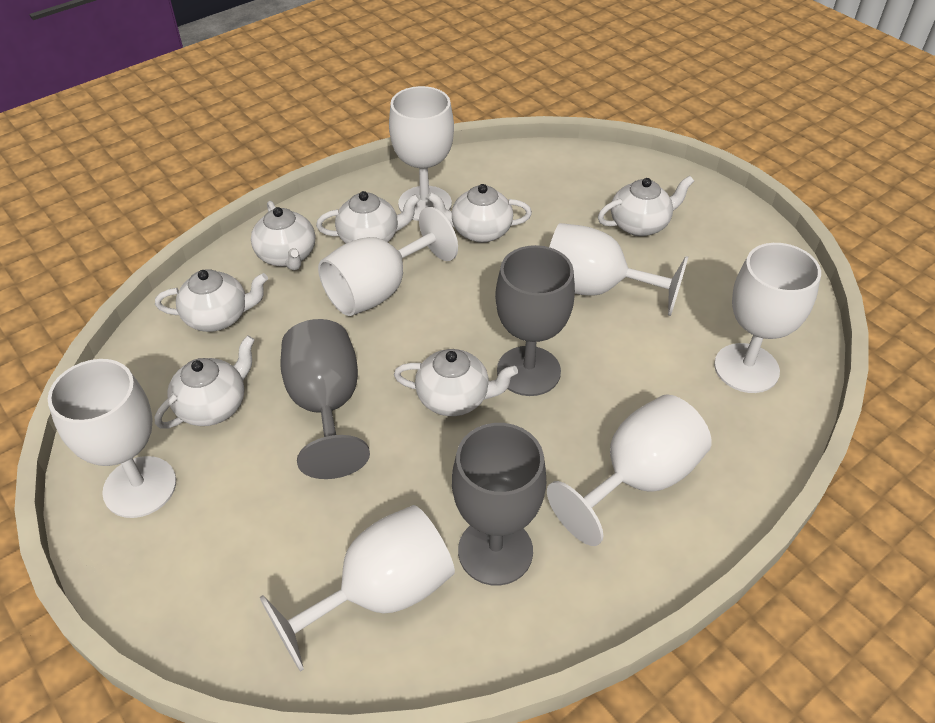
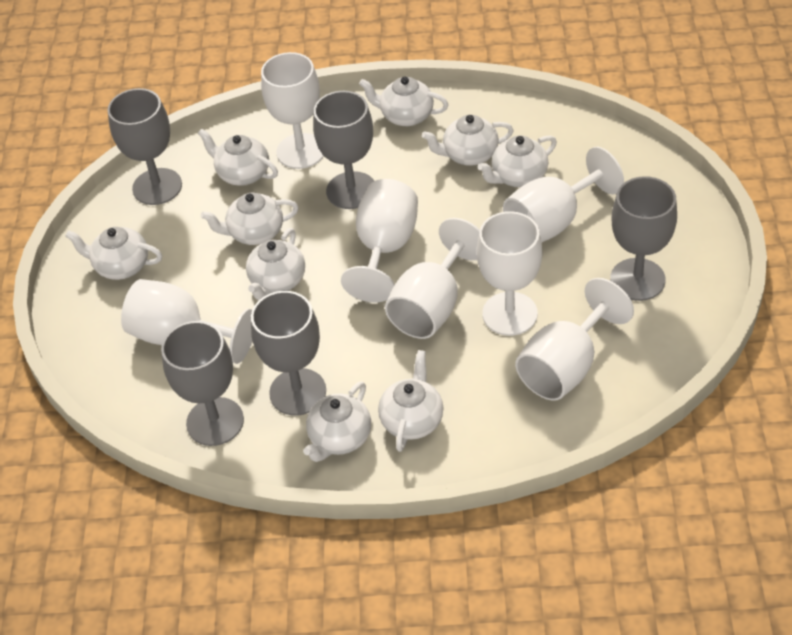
grey goblet: [280,319,370,479] [452,423,546,586] [495,245,575,396] = 3 -> [107,88,182,205] [161,321,244,446] [251,291,326,416] [313,91,374,209] [610,176,677,301] = 5
white teapot: [155,269,268,332] [155,335,255,429] [251,201,315,270] [316,191,420,243] [394,349,518,416] [427,184,532,243] [598,176,694,236] = 7 -> [65,227,162,280] [198,129,278,186] [201,192,299,245] [246,228,305,300] [303,381,371,462] [359,77,449,126] [378,350,443,452] [422,115,514,166] [478,135,557,187] = 9

